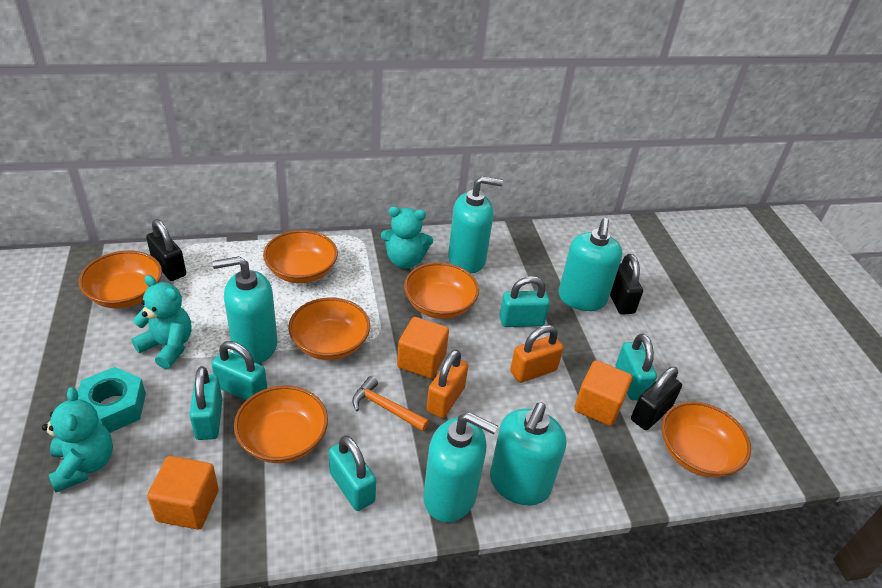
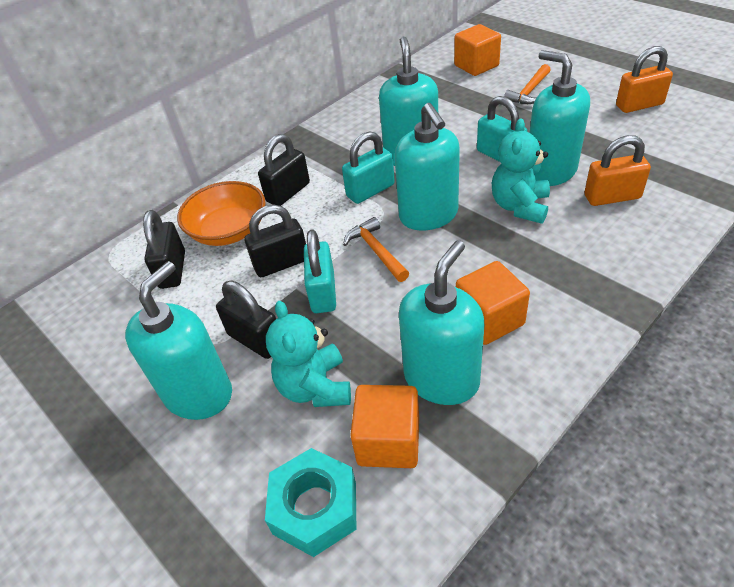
black padlock: [146,219,186,281] [610,254,643,315] [631,367,682,430] = 3 -> [143,210,185,289] [216,281,276,359] [244,204,306,277] [258,134,310,206] = 4
orange bowl: [79,251,162,309] [234,386,328,463] [263,230,338,283] [288,297,370,360] [404,262,479,319] [661,401,751,477] = 6 -> [177,181,266,246] = 1
orange hammer: [352,376,429,431] = 1 -> [343,217,409,282] [504,64,551,104] = 2
turquoise padlock: [189,366,222,440] [211,341,267,400] [329,435,376,511] [499,276,550,327] [616,334,657,400] = 5 -> [304,230,336,313] [342,131,395,204] [477,96,528,162] = 3
turquoise teddy bear: [42,387,113,492] [131,275,192,369] [381,207,433,269] = 3 -> [266,301,351,407] [492,118,550,224] = 2

